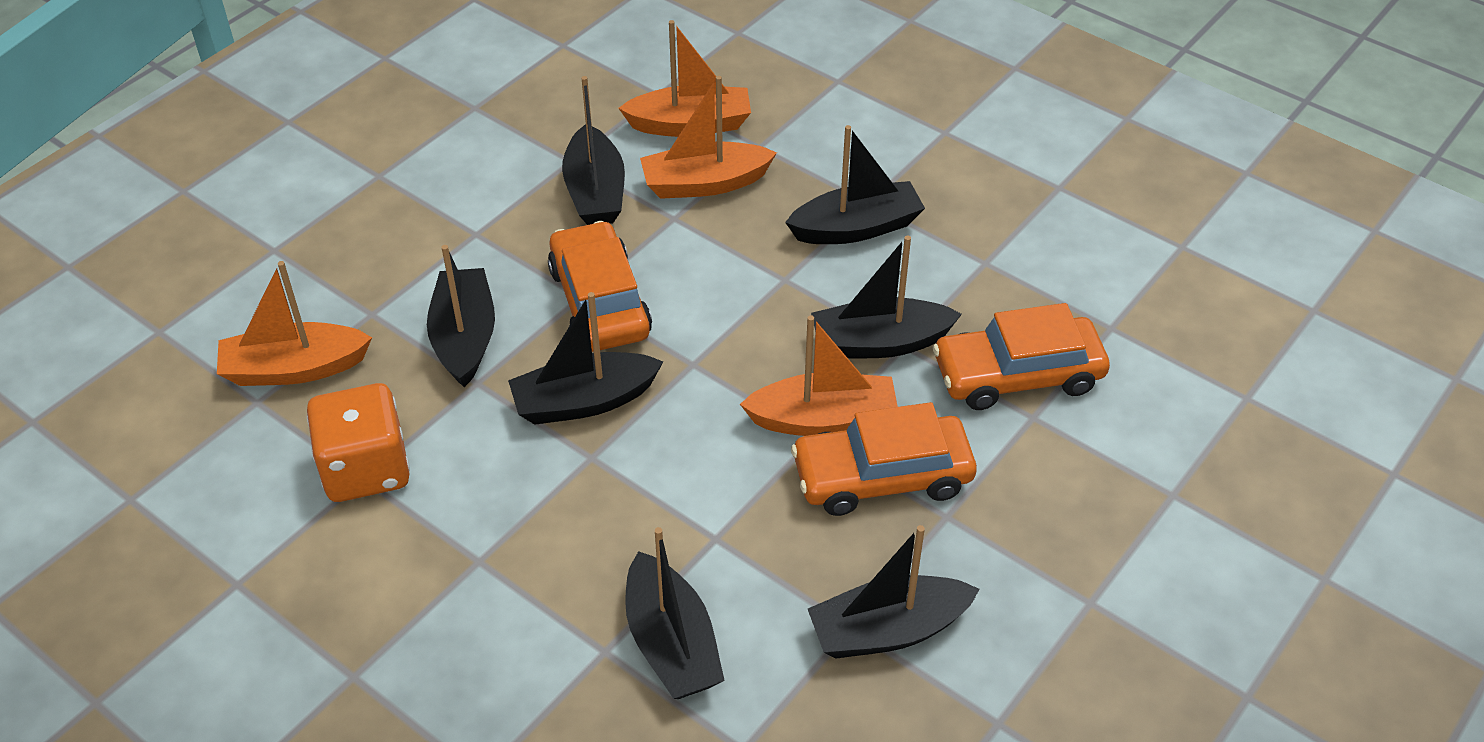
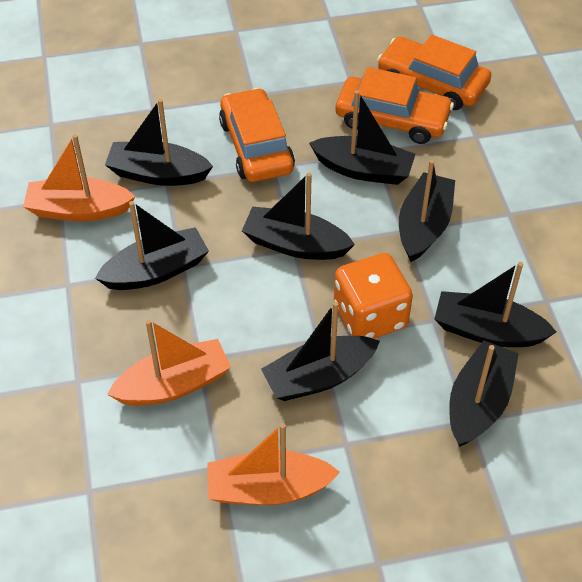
black boat: [427,245,495,387] [508,292,663,425] [562,76,625,225] [625,527,725,699] [785,125,925,244] [808,525,980,659] [811,235,962,358] = 7 -> [95,201,209,290] [105,99,213,186] [242,173,355,260] [261,302,380,401] [309,90,416,185] [399,160,455,262] [434,262,556,347] [449,340,519,447] = 8
orange boat: [217,261,372,386] [619,20,751,137] [640,76,777,199] [740,315,898,436] = 4 -> [23,134,136,222] [107,319,231,406] [207,423,340,505] = 3

